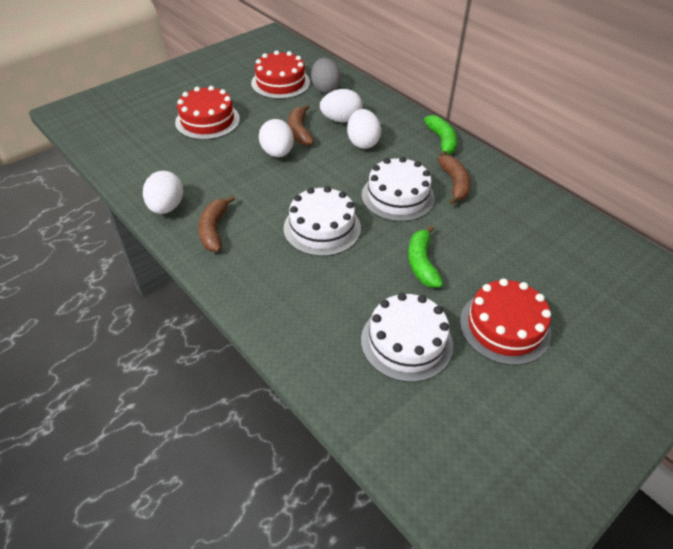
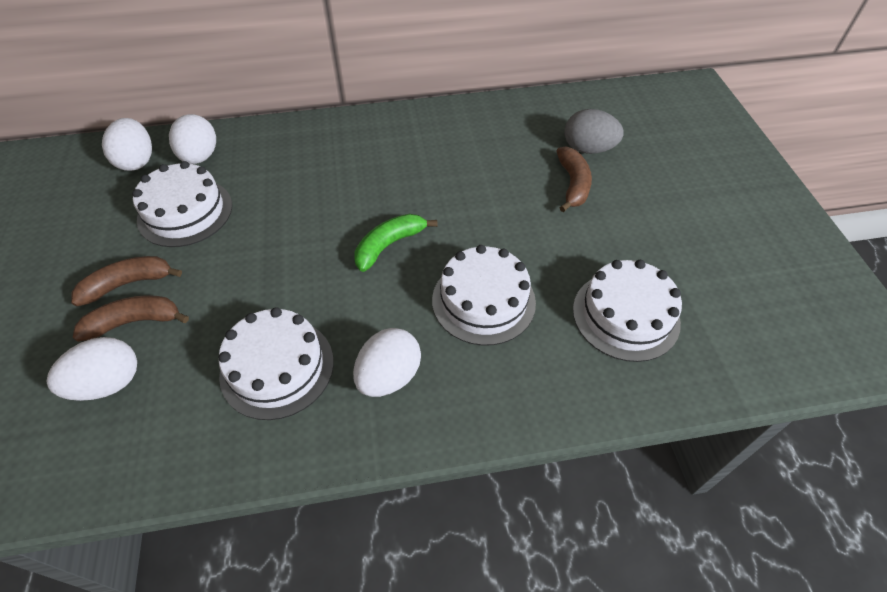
green banana: [408,225,443,288] [424,115,457,156] = 2 -> [354,214,437,272] = 1
red cake: [175,86,240,140] [251,50,310,99] [460,278,551,365] = 3 -> none = 0
white cake: [284,186,361,256] [361,293,453,382] [362,157,435,222] = 3 -> [132,161,232,247] [218,307,334,420] [432,245,536,346] [573,260,682,362] = 4

